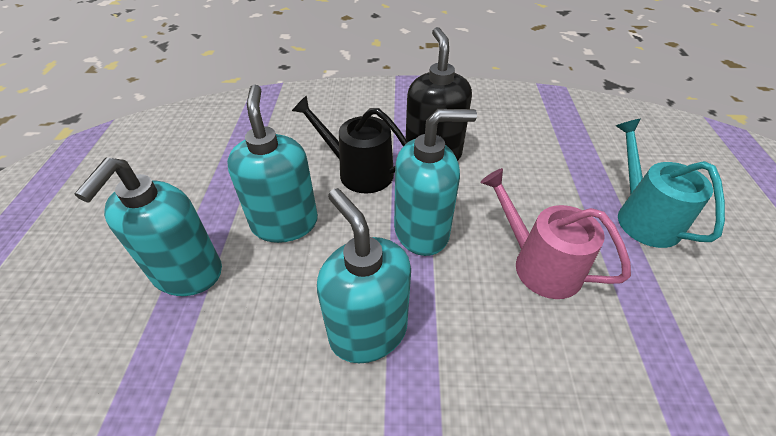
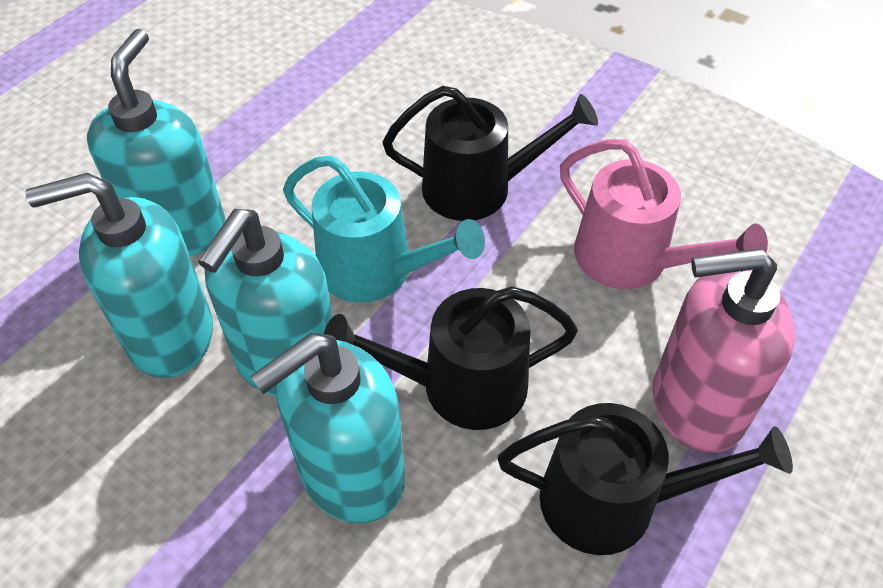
black soap dispenser: [406,27,472,161] = 1 -> none = 0
black watering can: [292,96,408,194] = 1 -> [324,286,578,430] [383,86,598,221] [498,403,793,555] = 3
pink soap dispenser: none = 0 -> [653,248,795,453] = 1

